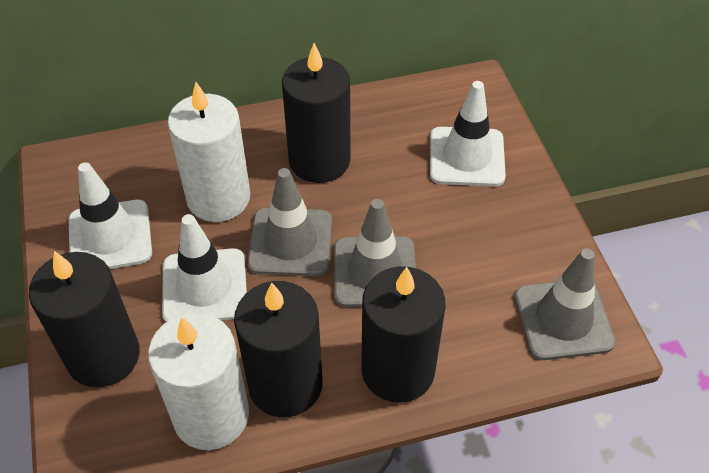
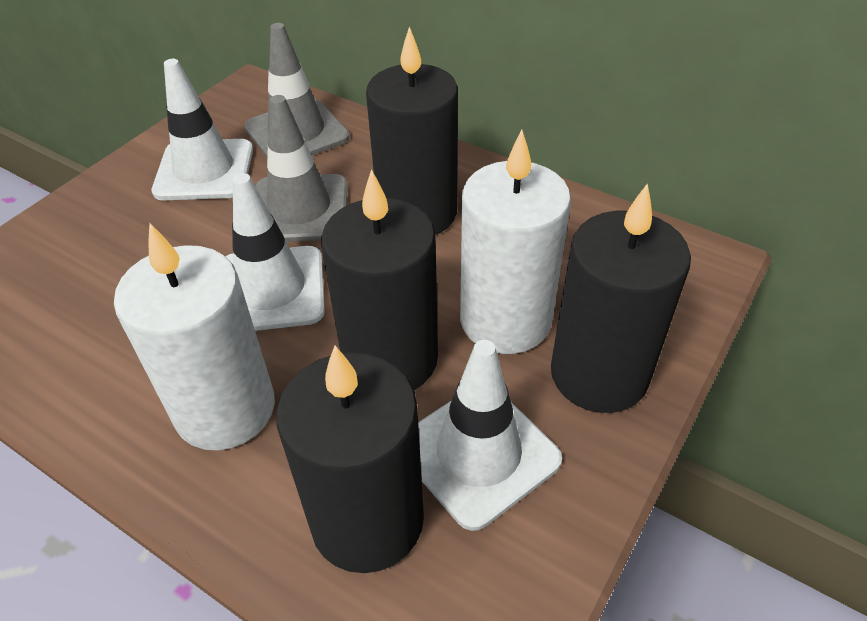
grey traffic cone: [247,168,332,276] [334,199,416,307] [515,248,615,360] = 3 -> [244,23,350,157] [255,95,348,242] = 2

